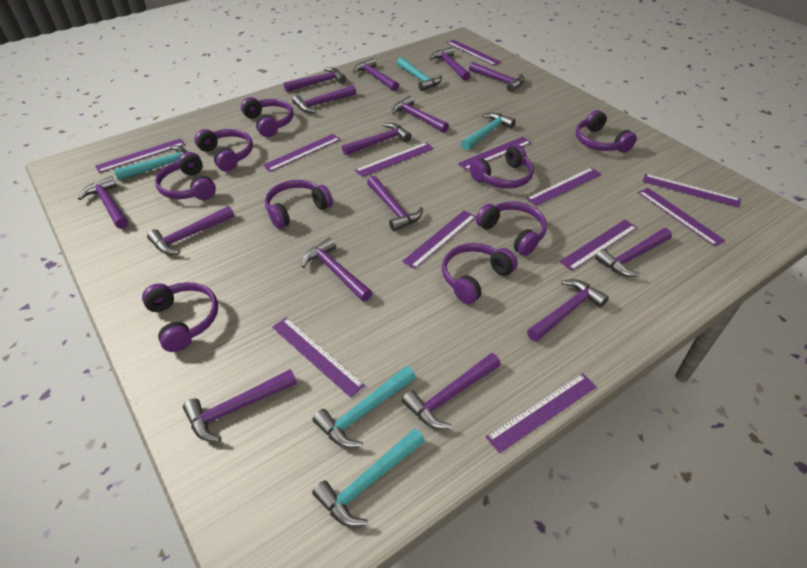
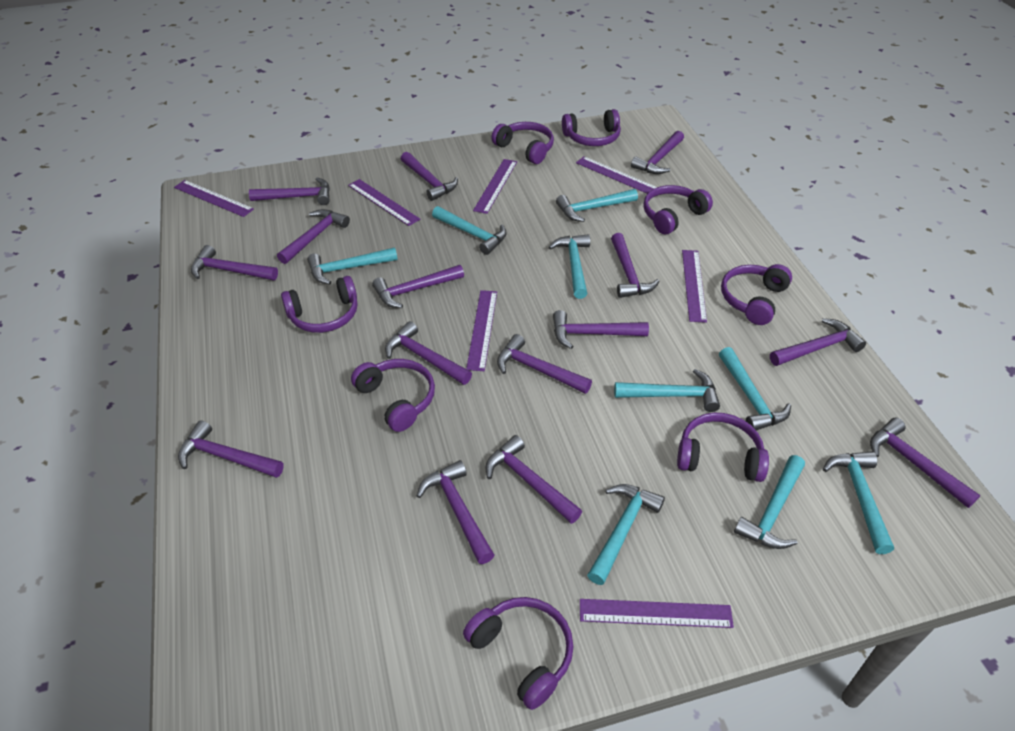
purple headphones: [142,282,218,352] [155,152,216,200] [194,129,253,172] [241,97,293,137] [265,180,333,229] [442,243,518,304] [470,145,534,188] [476,202,547,256] [576,110,637,153] = 9 -> [281,276,358,333] [351,359,435,432] [463,597,574,710] [491,122,554,164] [562,109,621,146] [643,185,713,234] [677,413,769,482] [721,264,792,325] = 8
purple ruler: [95,138,185,173] [262,134,340,172] [272,317,365,398] [355,142,434,177] [402,210,476,269] [446,40,501,66] [458,137,531,170] [486,373,597,453] [526,168,601,206] [560,220,637,271] [638,188,725,246] [642,174,741,208] = 12 -> [174,180,254,217] [348,179,420,226] [466,290,497,371] [473,159,517,214] [576,156,657,194] [580,599,734,628] [682,250,707,323] = 7
turquoise hammer: [114,146,188,181] [312,366,416,448] [312,428,425,527] [397,57,442,91] [461,113,516,150] = 5 -> [307,247,398,285] [432,206,507,255] [549,234,590,299] [556,189,638,222] [587,484,665,585] [614,369,720,412] [719,347,791,431] [734,455,805,549] [823,451,894,554] = 9

